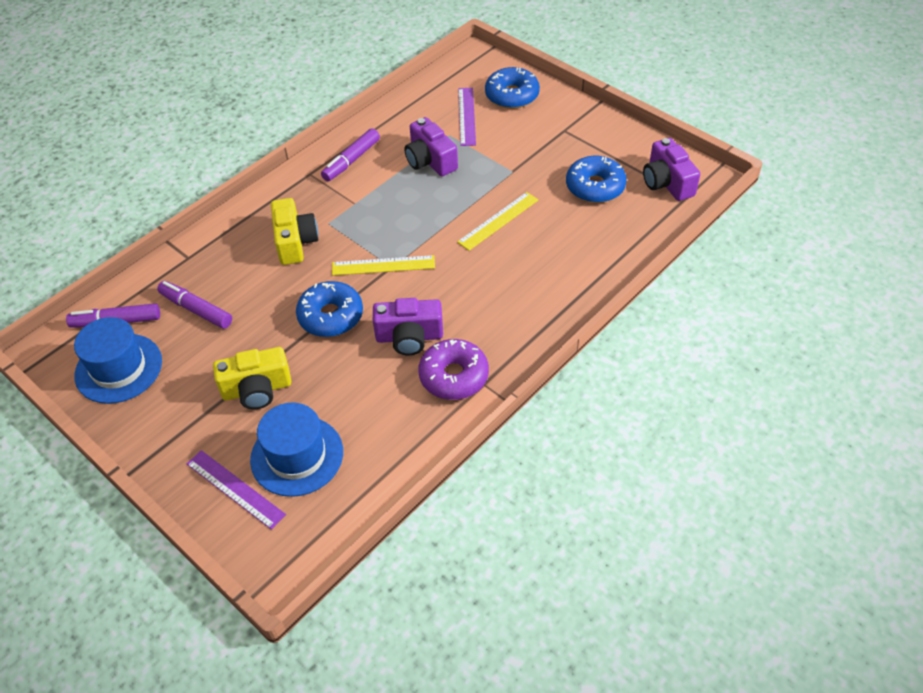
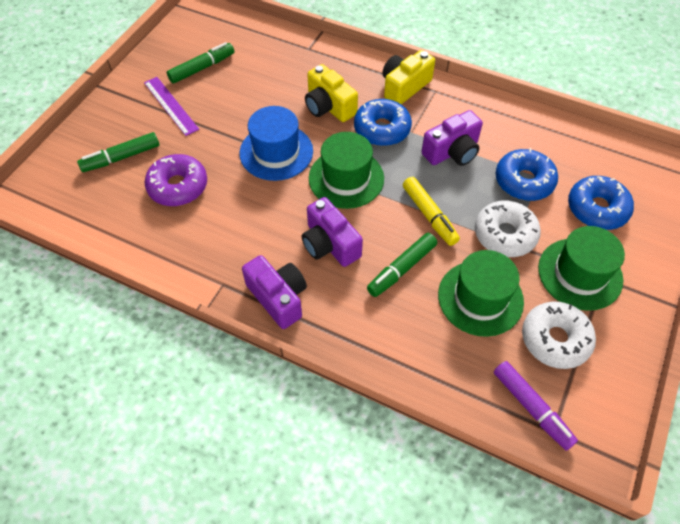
blue hat: [74,317,162,404] [250,402,343,497] = 2 -> [240,106,313,181] = 1
green hat: none = 0 -> [309,132,384,209] [438,250,524,337] [538,226,625,311] = 3
green marker: none = 0 -> [77,132,159,172] [167,42,235,84] [367,233,437,297] = 3
purple marker: [66,303,160,328] [157,281,232,329] [321,128,380,181] = 3 -> [494,361,578,451] = 1
purple ruler: [187,450,286,530] [458,88,476,146] = 2 -> [144,77,199,136] = 1
white donut: none = 0 -> [475,200,541,257] [522,301,596,369] = 2
yellow marker: none = 0 -> [403,177,460,246] = 1
yellow ruler: [332,255,435,275] [457,192,538,251] = 2 -> none = 0

